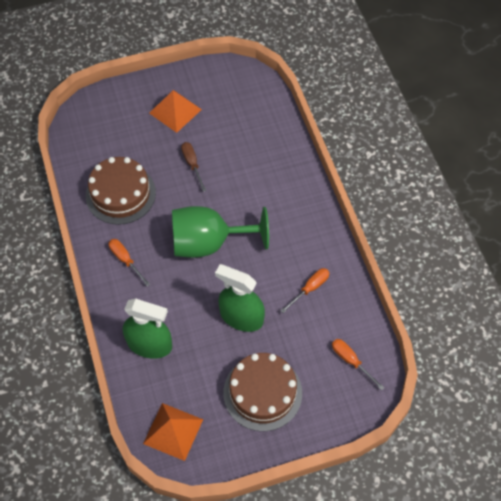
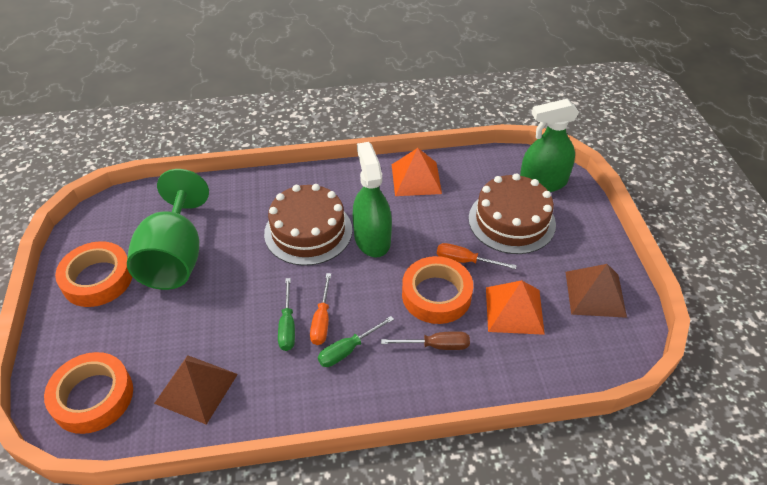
brown pyramid: none = 0 -> [154,355,238,425] [566,264,627,318] = 2
green screwdriver: none = 0 -> [278,278,295,351] [318,316,394,367] = 2
orange screwdriver: [109,239,150,286] [280,268,330,313] [332,339,384,390] = 3 -> [310,273,331,345] [437,243,517,269] = 2
orange tape: none = 0 -> [44,352,133,434] [55,241,132,307] [402,256,473,324] = 3

